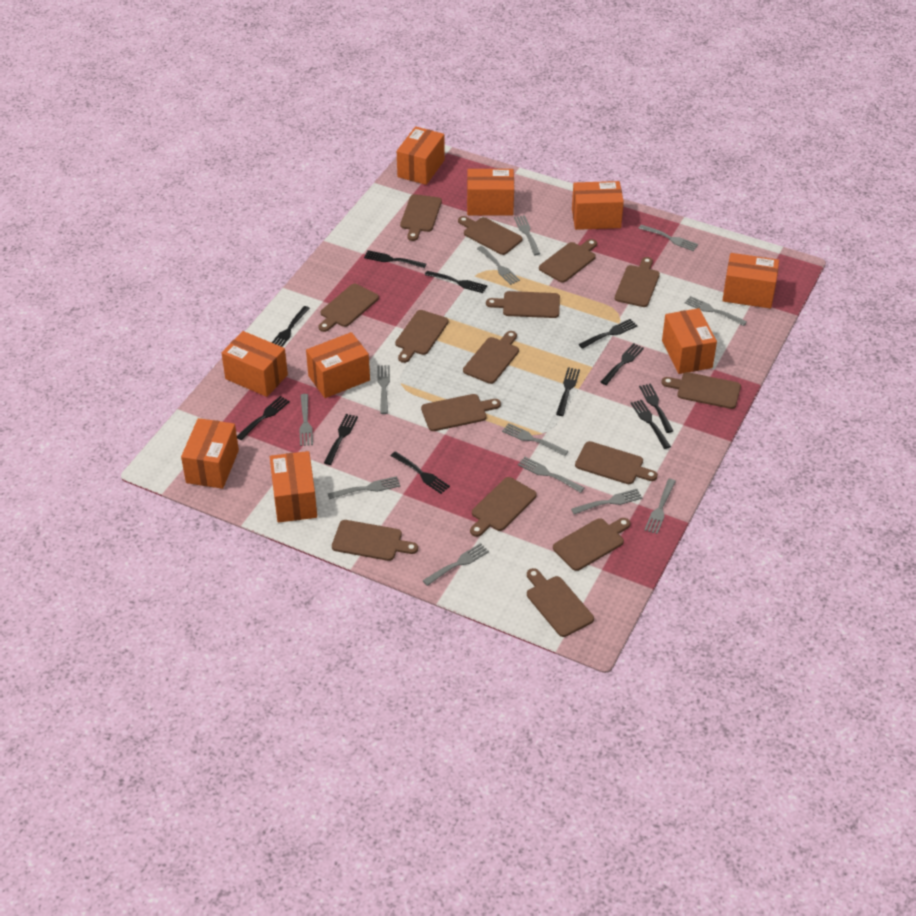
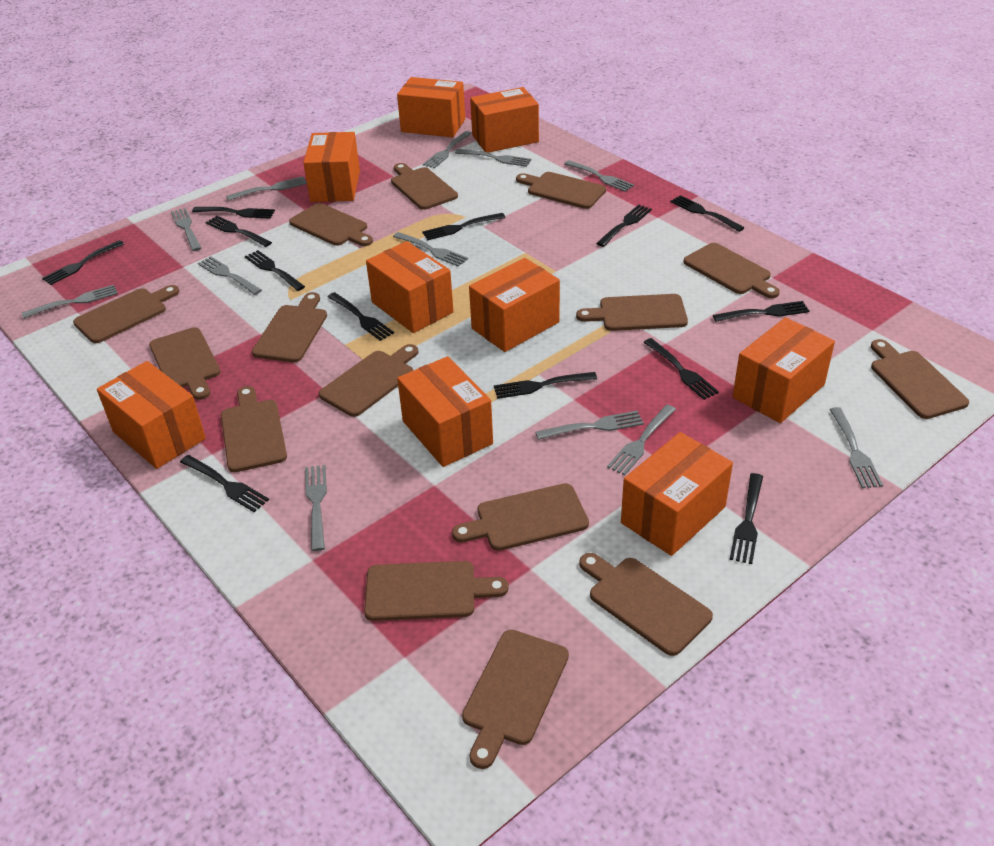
black fork: [237,396,290,440] [272,306,310,347] [324,414,358,465] [364,250,426,268] [391,451,450,494] [425,271,487,293] [556,367,580,416] [579,319,637,349] [601,343,644,385] [630,400,671,449] [639,383,673,433] = 11 -> [42,240,124,285] [180,455,269,512] [192,207,275,219] [206,216,272,247] [245,250,305,291] [328,292,394,341] [422,213,506,240] [494,372,597,399] [596,205,652,247] [643,338,719,400] [670,195,745,232] [713,301,810,322] [729,473,763,564] = 13

